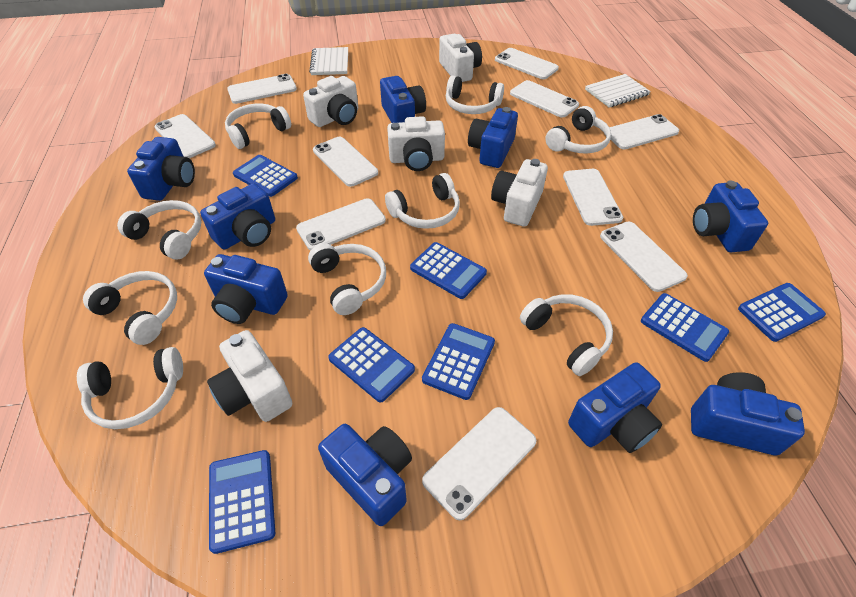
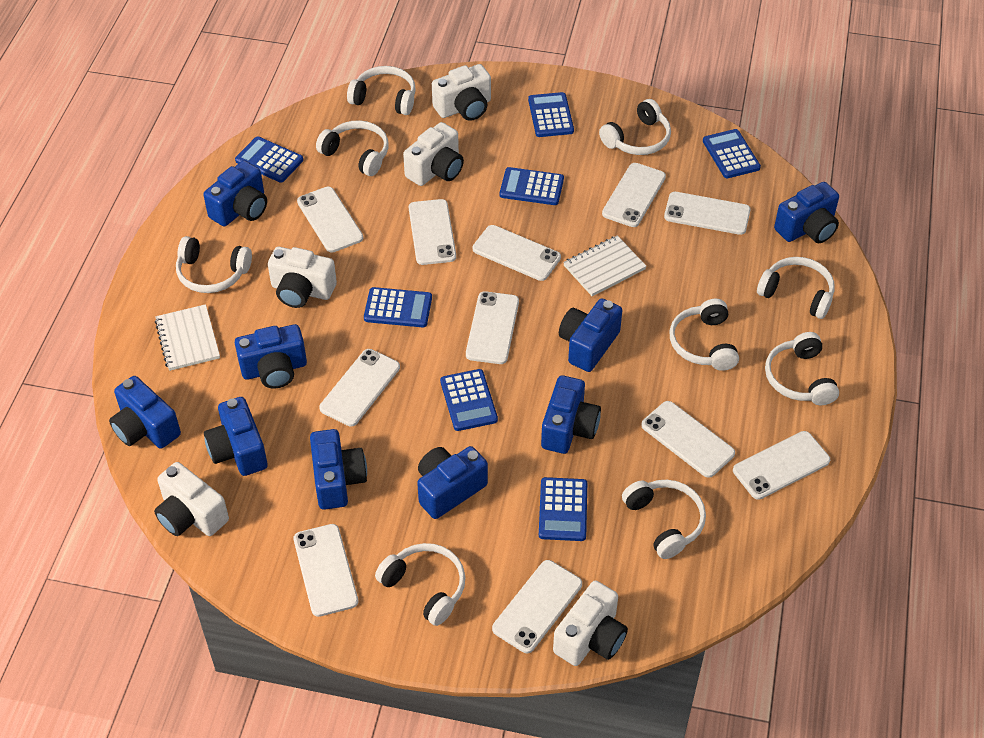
white phone: [155,114,216,158] [227,74,297,104] [296,198,386,250] [313,137,378,187] [422,407,536,520] [495,48,559,79] [510,80,579,118] [563,169,623,226] [600,222,688,292] [609,114,679,149] = 10 -> [294,524,358,617] [297,186,363,253] [319,349,400,426] [409,199,456,265] [466,291,519,364] [473,225,561,281] [492,560,582,653] [602,163,666,227] [641,401,735,478] [664,192,751,235] [733,431,830,500] = 11

